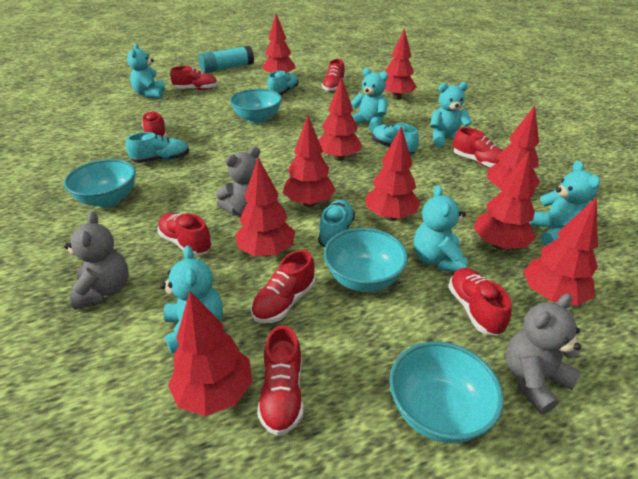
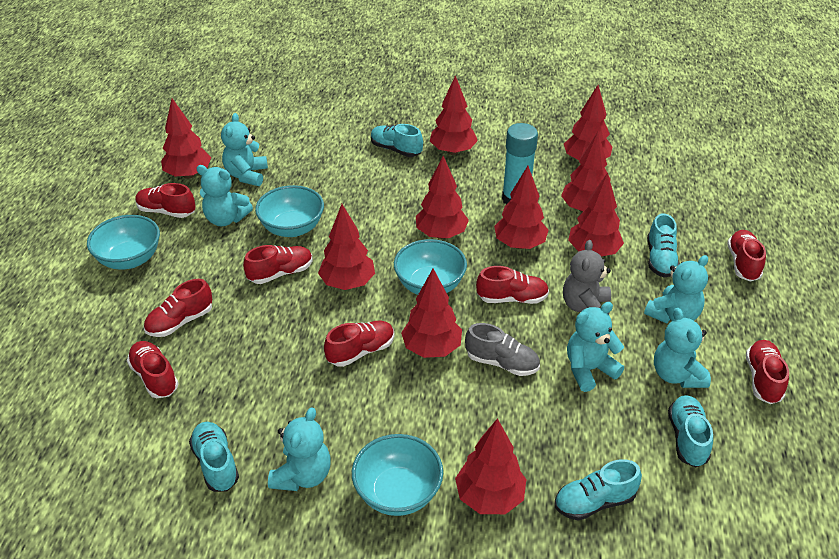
grey shoe: none = 0 -> [465,323,540,376] = 1
grey teddy bear: [64,211,128,310] [216,147,260,215] [506,293,581,414] = 3 -> [563,240,611,315] = 1
turquoise shoe: [126,132,189,163] [267,70,299,95] [318,200,355,247] [372,123,419,154] = 4 -> [189,422,239,492] [371,124,423,157] [555,459,642,520] [647,213,679,277] [668,395,713,468] = 5

